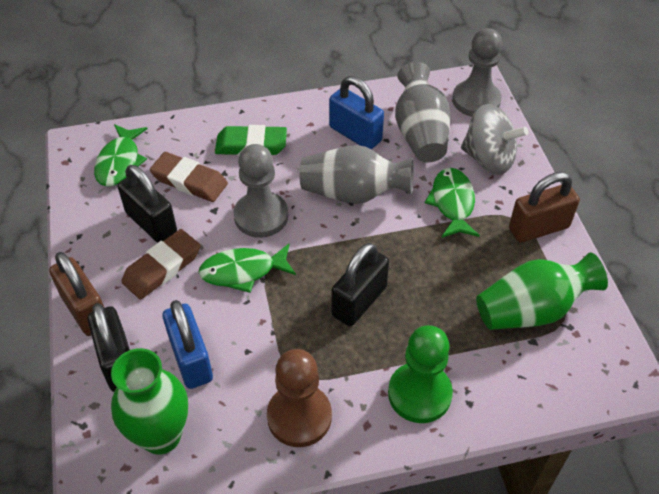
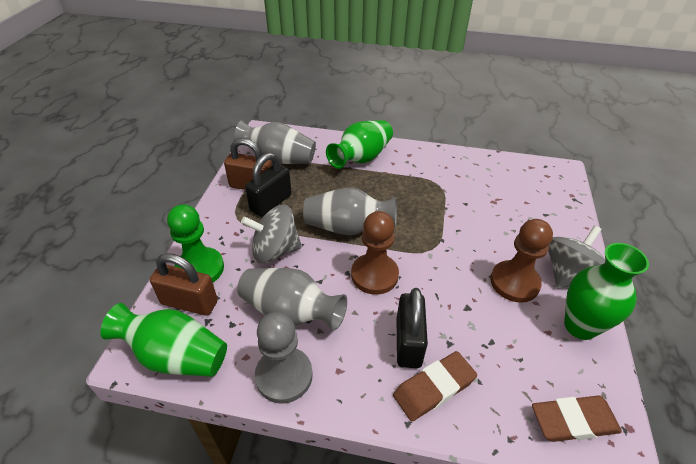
black padlock: [87,303,130,392] [118,165,177,243] [331,243,389,326] = 3 -> [245,153,292,217] [397,288,428,368] = 2
blue padlock: [163,300,213,389] [329,76,384,149] = 2 -> none = 0
brown pawn: [267,349,332,447] = 1 -> [351,211,399,295] [490,219,553,303] = 2
green eraser: [215,125,287,156] = 1 -> none = 0
green fish: [94,124,147,187] [198,244,296,293] [425,168,480,238] = 3 -> none = 0
green vase: [111,348,188,455] [476,252,608,330] = 2 -> [100,303,227,377] [326,120,393,169] [564,243,649,340] = 3
grey pawn: [234,144,288,238] [452,28,502,117] = 2 -> [255,312,313,404] = 1
grey spinning top: [461,104,528,175] = 1 -> [241,204,302,264] [548,225,605,289] = 2
grey vase: [299,145,414,204] [395,62,450,162] = 2 -> [234,120,316,164] [237,268,347,330] [303,187,397,235] = 3

